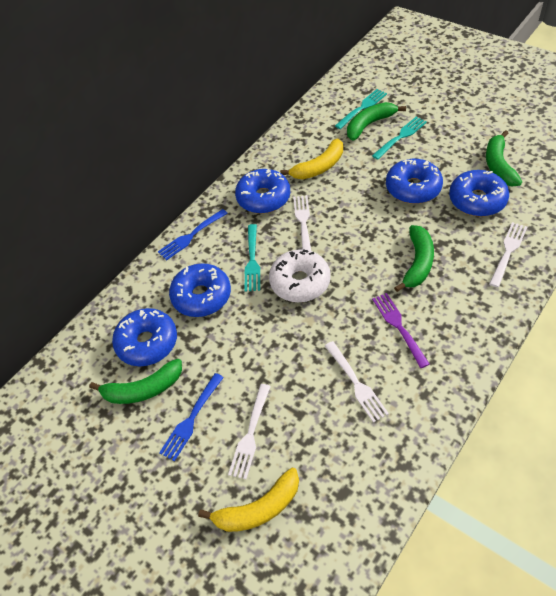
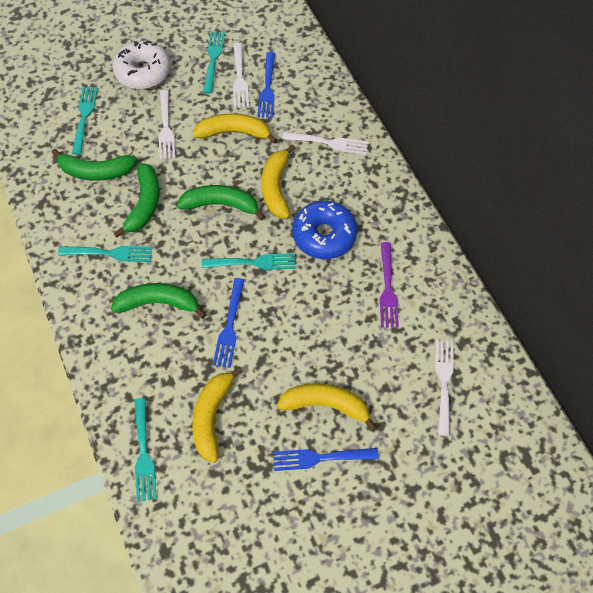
blue donut: [112,308,177,366] [169,263,231,317] [235,169,290,214] [386,159,443,204] [449,170,509,217] = 5 -> [292,201,357,259] = 1
blue fork: [158,209,228,260] [159,373,224,461] = 2 -> [213,278,245,368] [257,52,275,118] [273,448,379,471] = 3
turquoise fork: [245,224,260,292] [335,89,387,129] [372,117,427,160] = 3 -> [58,246,152,262] [72,87,98,154] [134,398,157,502] [202,253,295,270] [203,31,225,94] = 5
yellow banana: [198,468,299,532] [280,138,343,179] = 2 -> [192,367,243,463] [193,113,278,144] [261,144,296,218] [277,383,377,431] = 4

